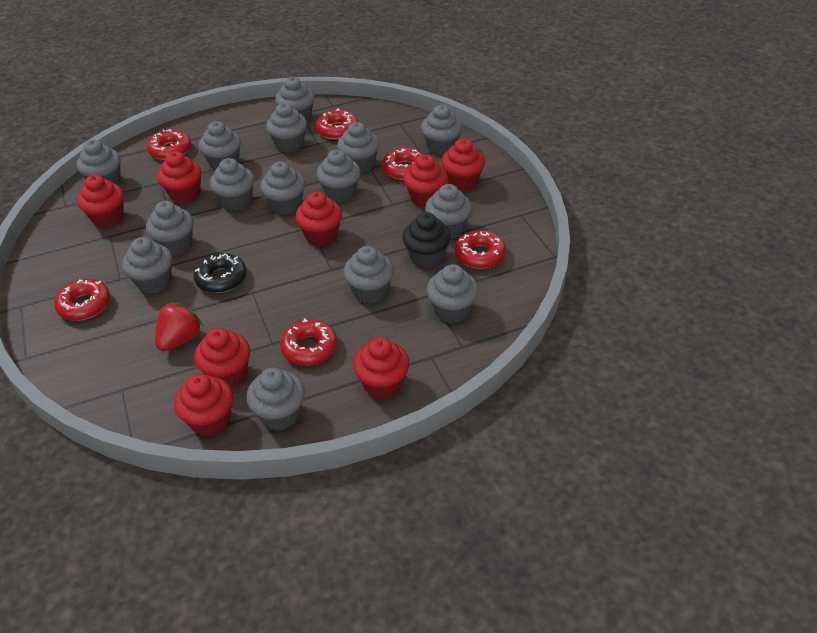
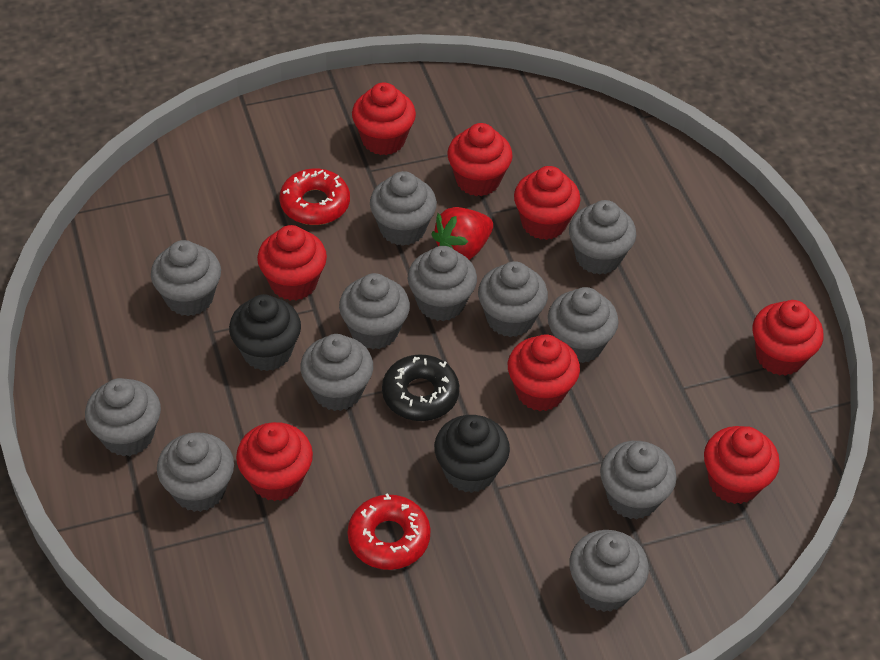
black cupcake: [402,212,451,269] = 1 -> [229,294,301,371] [434,415,510,493] = 2
grey cupcake: [77,140,121,185] [122,237,172,294] [146,201,194,256] [199,121,241,170] [210,158,254,211] [246,367,305,430] [260,161,305,215] [266,103,307,153] [275,77,314,122] [316,150,360,202] [337,122,379,173] [343,246,394,304] [421,105,462,155] [425,184,472,239] [426,264,479,323] = 15 -> [85,378,161,457] [151,240,221,316] [157,432,234,512] [300,334,373,411] [339,273,410,349] [370,171,437,246] [408,246,477,321] [478,261,548,337] [548,287,619,363] [569,200,636,275] [569,530,649,612] [600,441,677,519] = 12
red donut: [54,279,110,321] [147,129,191,160] [280,318,338,366] [316,109,358,139] [382,148,424,180] [455,230,506,269] = 6 -> [279,169,350,225] [348,493,431,570] = 2

